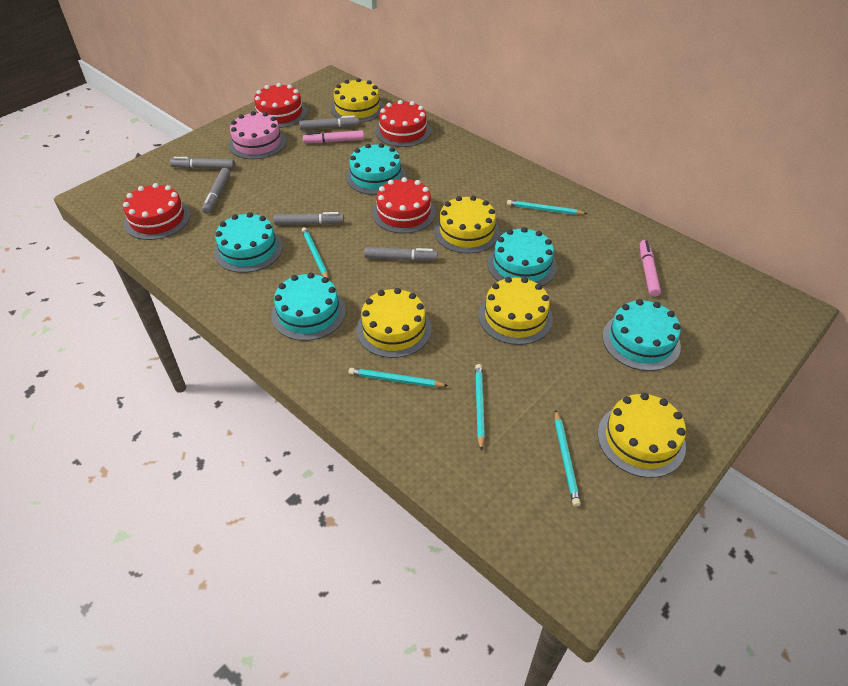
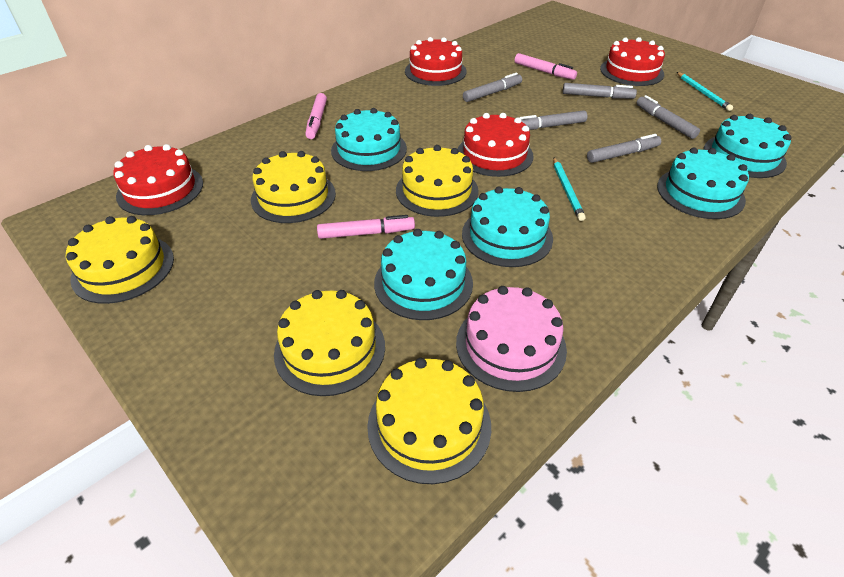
pink marker: [303,130,364,143] [640,240,661,297] = 2 -> [305,93,327,139] [317,215,415,239] [515,53,577,80] = 3
turquoise pencil: [302,227,329,279] [349,368,448,387] [475,364,485,451] [507,200,588,215] [555,410,581,507] = 5 -> [553,157,586,221] [677,72,733,111] = 2

